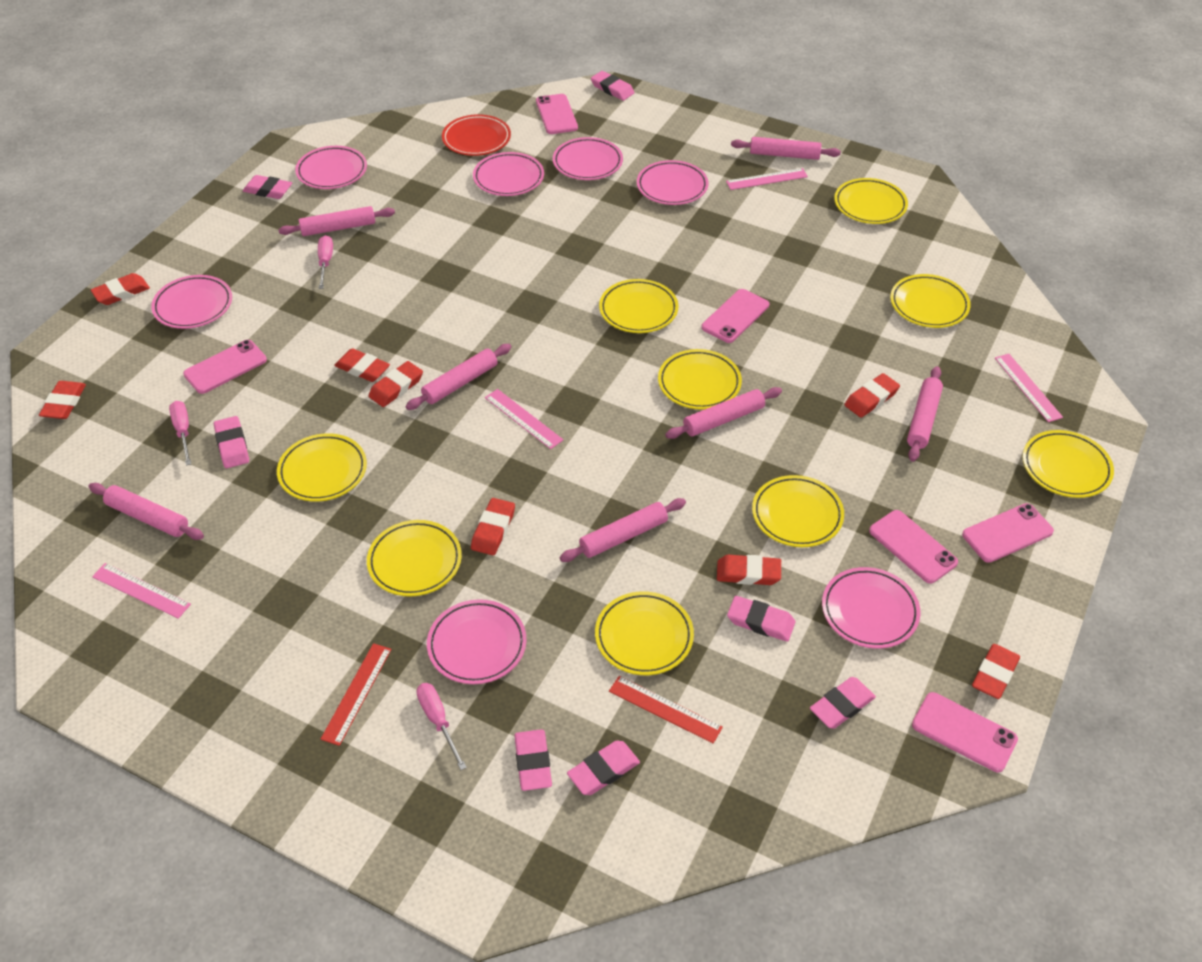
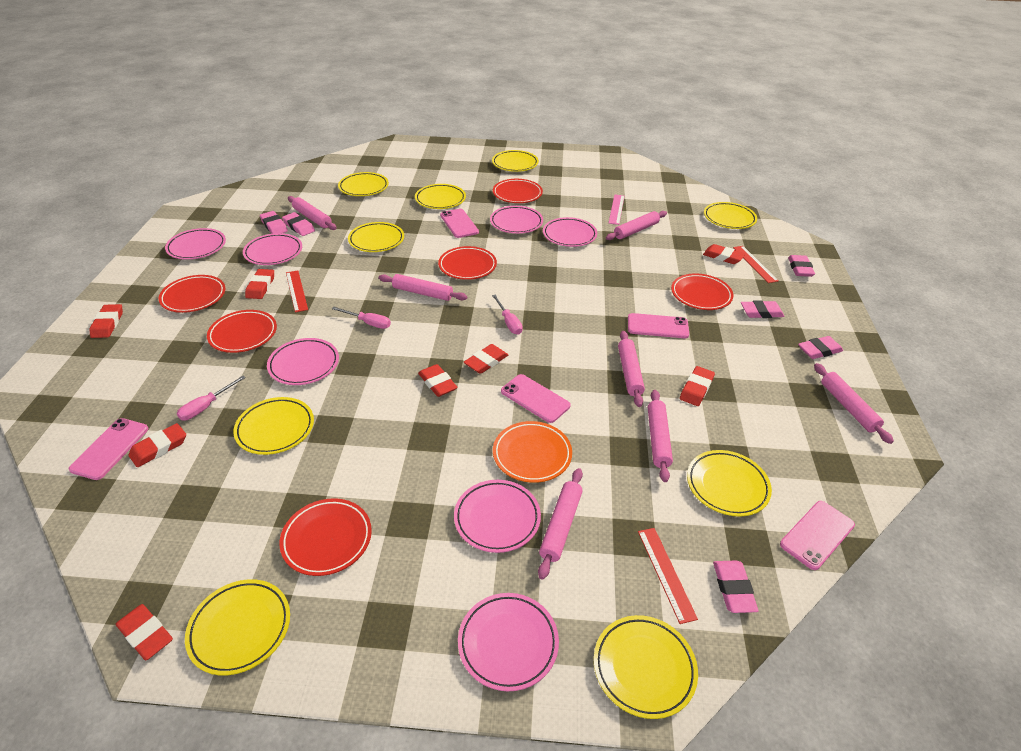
orange plate: none = 0 -> [493,421,572,483] = 1
pink eraser: [214,416,249,468] [243,175,292,199] [514,729,552,791] [567,741,640,795] [591,71,634,101] [727,596,795,642] [810,677,876,729] = 7 -> [260,211,288,234] [282,212,315,236] [713,560,759,613] [741,300,785,318] [788,255,815,277] [798,336,843,359] = 6
pink phone: [183,340,267,394] [536,94,578,134] [702,289,769,343] [869,510,958,583] [912,692,1018,772] [962,503,1054,563] = 6 -> [69,418,148,480] [440,209,479,238] [501,374,571,423] [628,313,689,338] [780,501,855,570] = 5
pink ruler: [92,563,191,619] [485,389,563,449] [726,168,808,190] [995,354,1063,422] = 4 -> [609,194,624,225] = 1
red plate: [442,114,511,156] = 1 -> [159,275,225,313] [207,310,277,353] [279,498,372,576] [438,246,497,280] [493,179,543,203] [671,274,733,310] = 6
red ruler: [321,643,392,746] [609,676,723,743] = 2 -> [286,270,308,312] [638,528,698,624] [733,246,778,283] = 3

